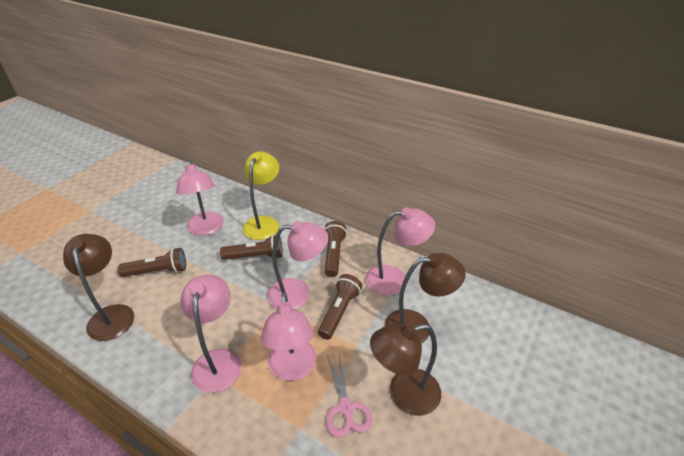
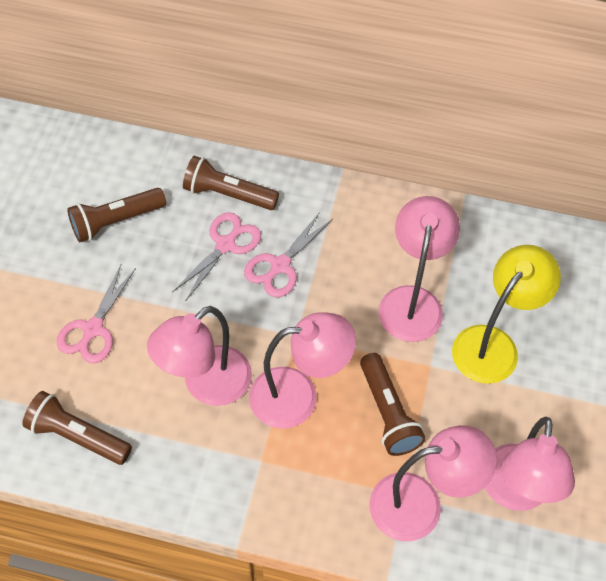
brown lamp: [63,234,134,341] [370,323,441,416] [385,253,466,344] = 3 -> none = 0
pink scissors: [326,354,372,438] = 1 -> [57,265,136,363] [172,212,261,302] [244,212,333,298] = 3

